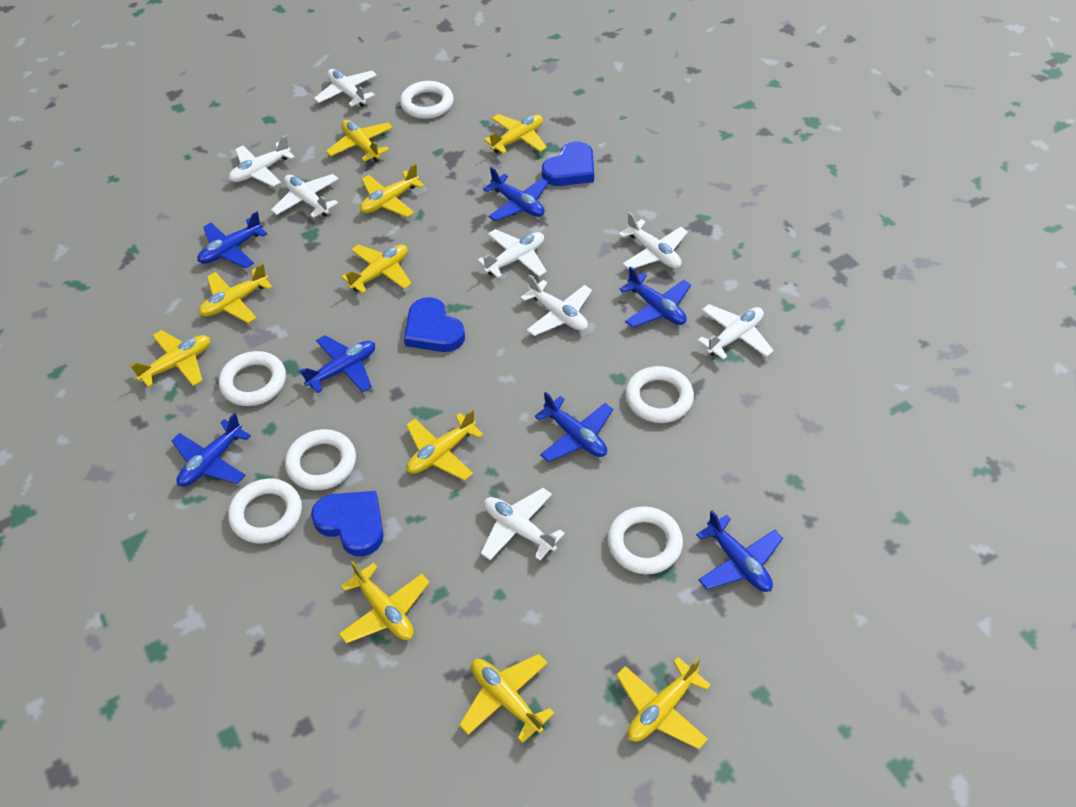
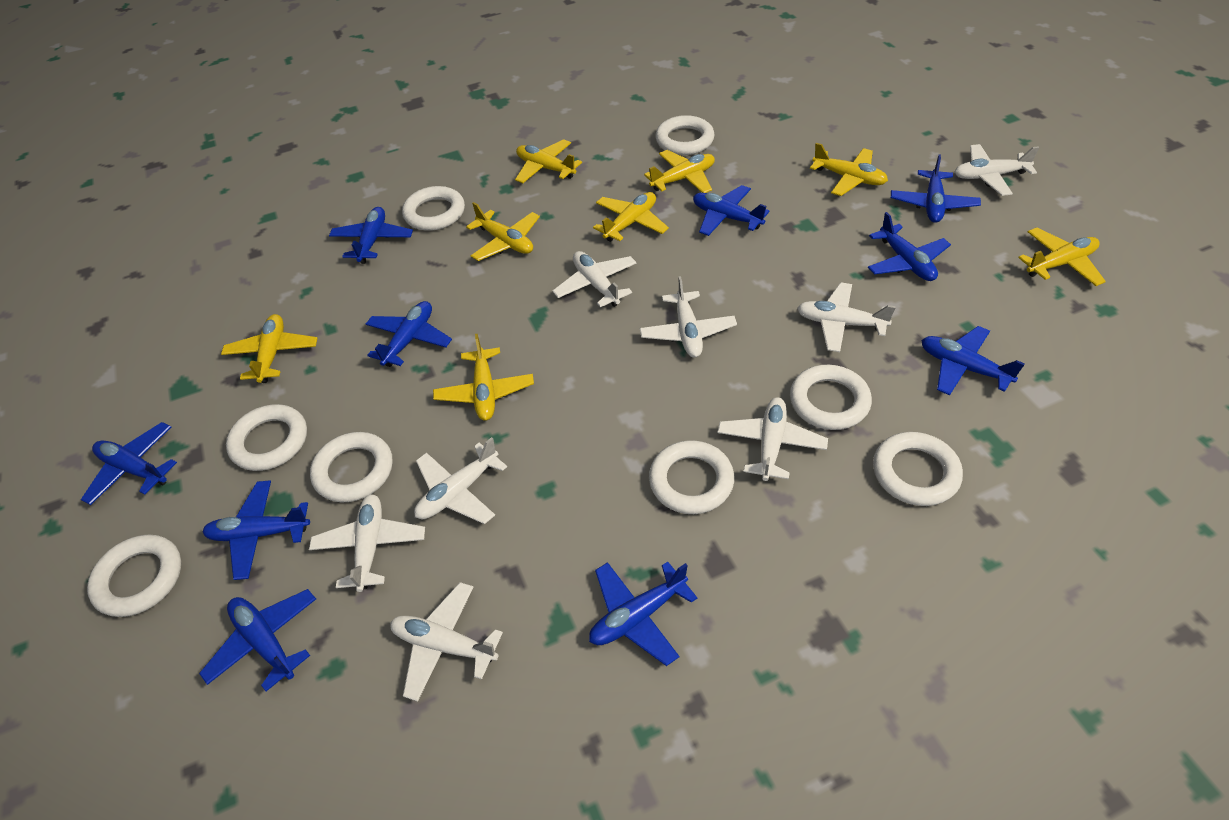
blue heart: [311,491,384,556] [404,297,465,352] [542,141,594,186] = 3 -> none = 0
blue plane: [171,413,251,487] [197,212,267,268] [299,335,375,393] [483,167,549,221] [535,392,613,462] [619,266,691,328] [696,510,783,592] = 7 -> [81,422,177,505] [199,589,316,691] [202,480,310,580] [329,207,413,264] [366,301,452,367] [589,562,697,666] [693,185,769,236] [868,212,951,281] [891,155,981,223] [921,326,1025,395] = 10
white ring: [219,351,286,406] [228,479,302,543] [285,429,356,490] [400,81,454,119] [607,506,683,574] [625,366,694,423] = 6 -> [87,534,181,617] [226,404,307,471] [310,432,393,502] [402,186,465,231] [649,440,734,514] [655,115,715,155] [790,365,872,430] [873,432,963,506] = 8
yellow plane: [130,330,210,387] [199,263,273,323] [326,120,393,162] [339,560,430,644] [341,244,412,294] [360,163,425,217] [406,409,484,481] [459,654,555,743] [484,114,547,154] [616,657,711,749] = 10 -> [221,314,318,383] [433,334,534,421] [466,202,540,261] [515,139,582,183] [593,192,669,242] [644,150,715,193] [810,143,888,196] [1018,228,1106,286] = 8

